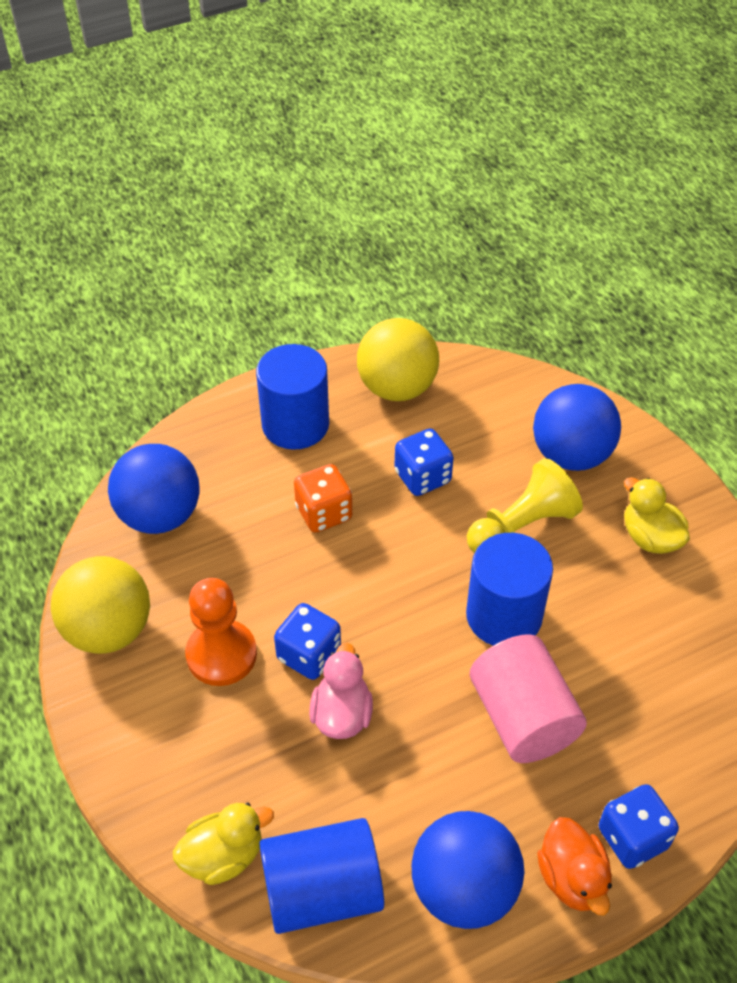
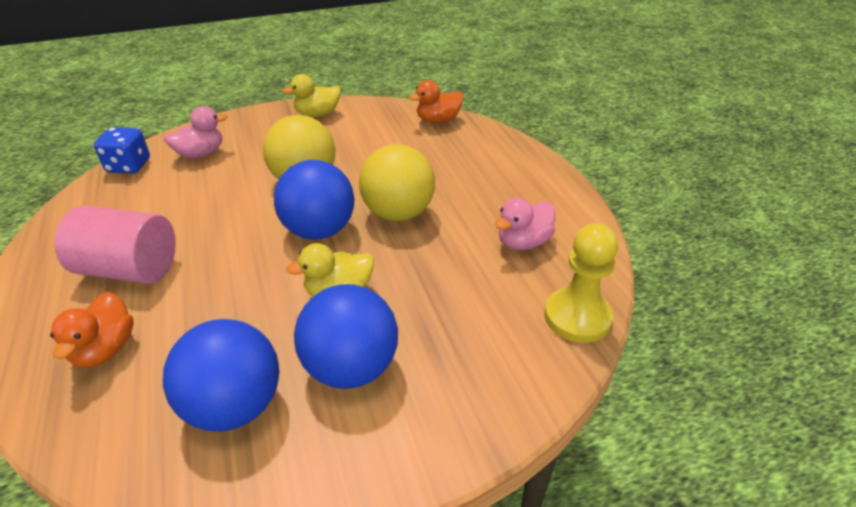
blue cylinder: [256,344,329,450] [259,818,384,934] [466,533,553,646] = 3 -> none = 0
blue dice: [274,603,341,680] [394,429,454,496] [599,784,679,869] = 3 -> [94,127,150,174] = 1
orange dice: [294,464,352,533] = 1 -> none = 0
orange duck: [537,817,612,915] = 1 -> [50,292,134,368] [409,80,464,123] = 2
orange pawn: [185,578,257,686] = 1 -> none = 0
pink duck: [309,643,373,739] = 1 -> [164,106,227,159] [495,198,555,250] = 2

